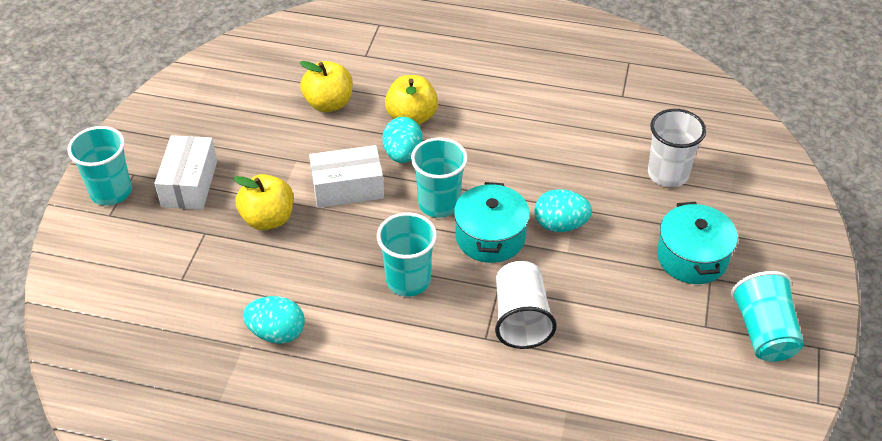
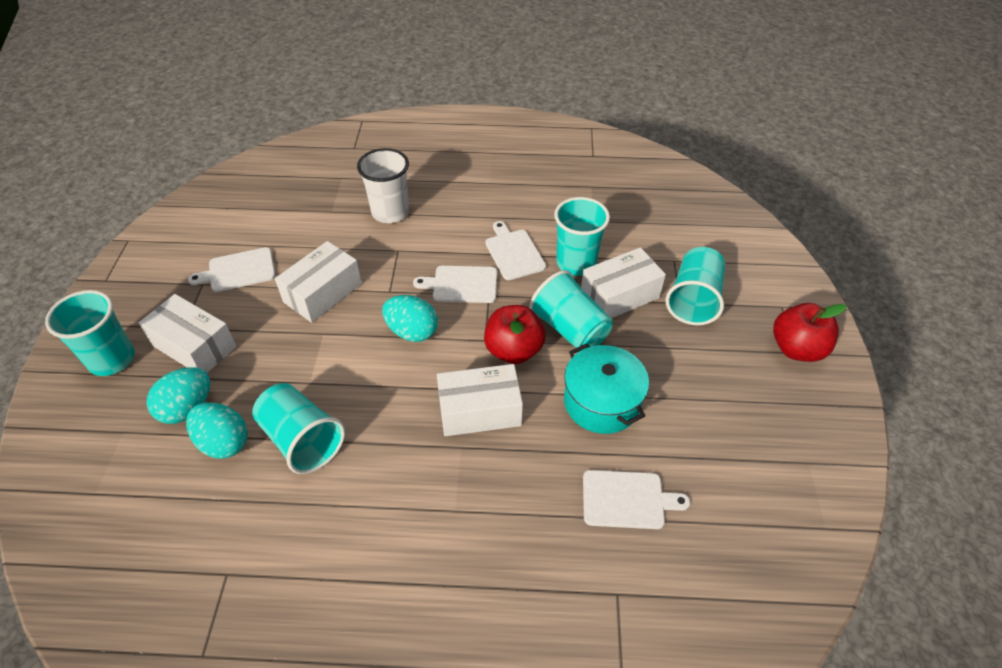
red apple: none = 0 -> [484,305,546,364] [773,303,847,362] = 2
turquoise cup: [67,126,132,206] [377,212,437,297] [411,137,468,218] [731,271,804,362] = 4 -> [45,290,134,376] [252,383,345,474] [529,270,613,348] [554,197,610,276] [666,247,725,325] = 5
turquoise pot: [454,182,530,263] [657,202,738,284] = 2 -> [564,343,649,434] = 1
white box: [155,135,217,209] [309,145,384,208] = 2 -> [139,294,237,373] [275,241,362,323] [437,364,523,436] [581,247,666,318] = 4
white cup: [495,261,557,349] [648,109,706,187] = 2 -> [357,148,409,223] = 1
white cutting board: none = 0 -> [188,247,275,292] [413,266,497,303] [485,221,546,280] [583,470,690,529] = 4
yellow apple: [233,174,294,230] [300,61,353,112] [385,75,438,125] = 3 -> none = 0

